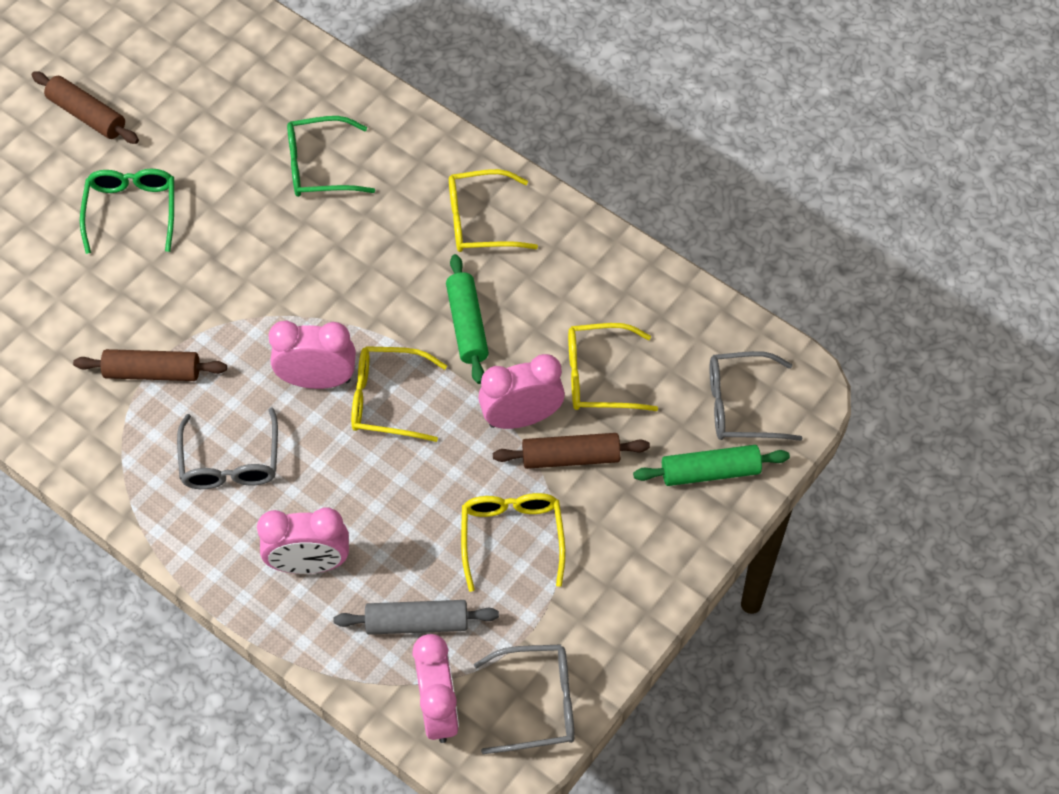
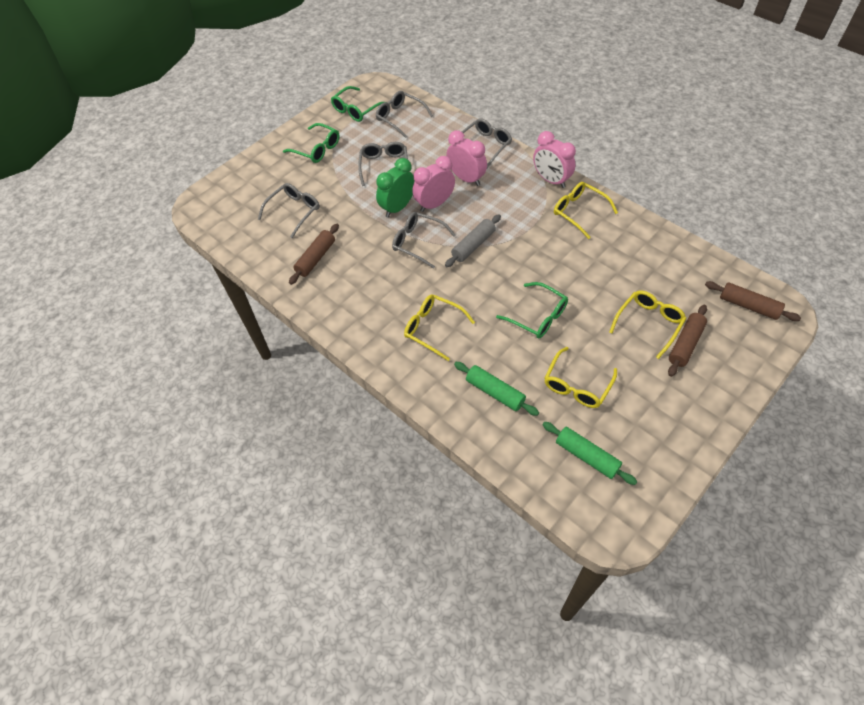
green clock: none = 0 -> [376,158,415,217] = 1
green glasses: [80,169,174,254] [287,116,375,197] = 2 -> [283,123,339,163] [331,86,388,122] [496,282,568,339] = 3
grey glasses: [177,407,278,489] [474,644,575,754] [710,351,803,441] = 3 -> [258,183,320,238] [358,142,408,186] [375,91,433,138] [392,212,456,269] [462,118,512,168] = 5
pink clock: [257,507,349,574] [269,321,356,389] [412,634,459,743] [478,354,565,429] = 4 -> [412,156,455,212] [446,130,487,186] [533,131,576,188] = 3

